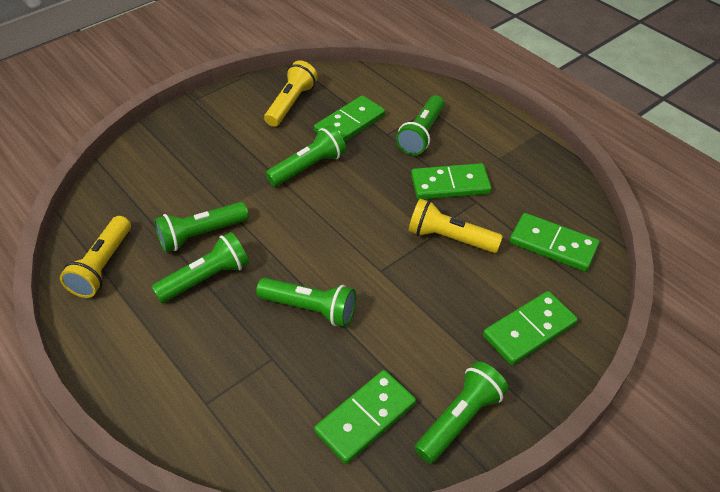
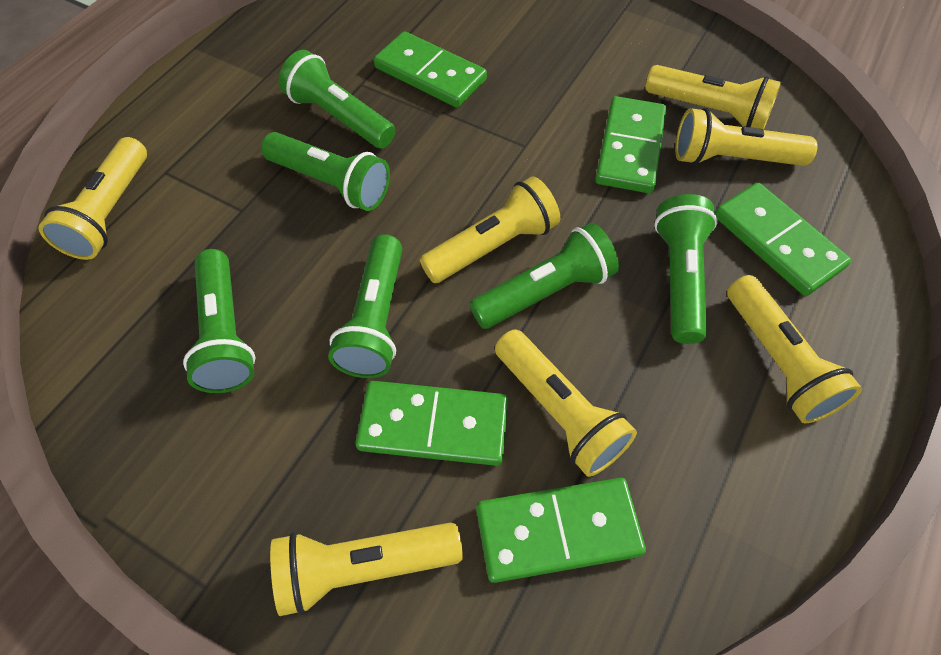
yellow flashlight: [60,216,131,298] [264,60,318,127] [408,199,503,253] = 3 -> [38,137,147,260] [270,522,463,616] [420,176,560,283] [495,330,637,477] [645,65,781,130] [675,108,818,166] [727,275,862,423] = 7

